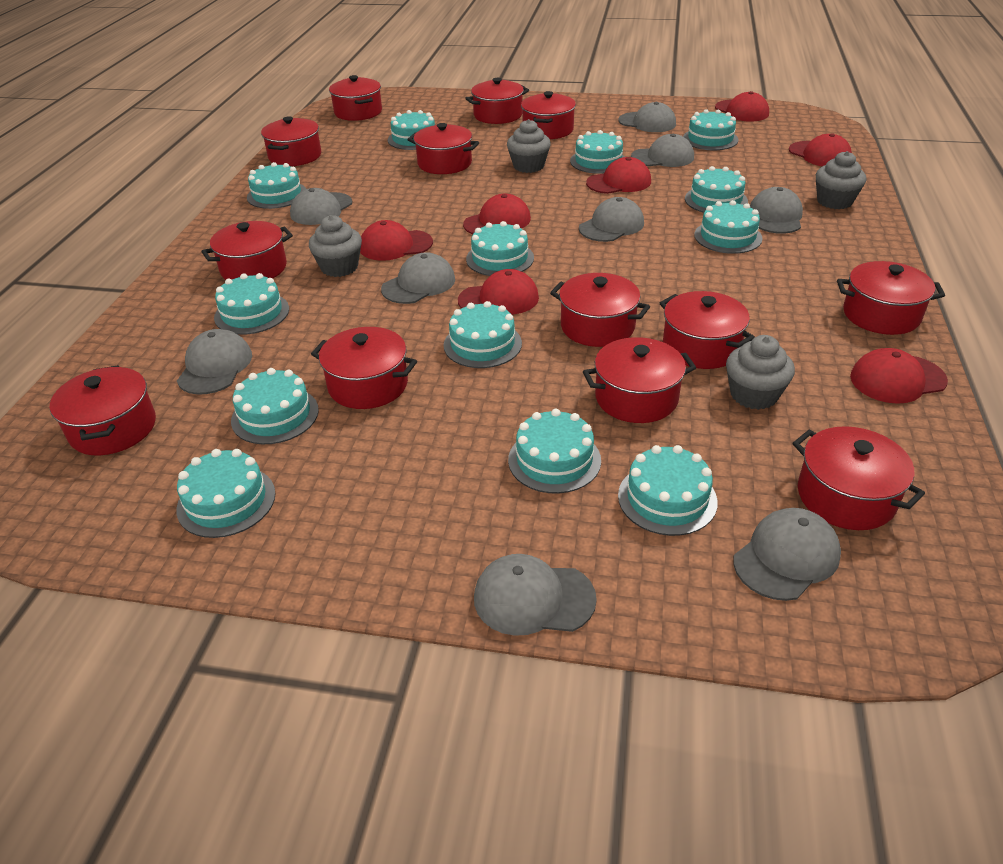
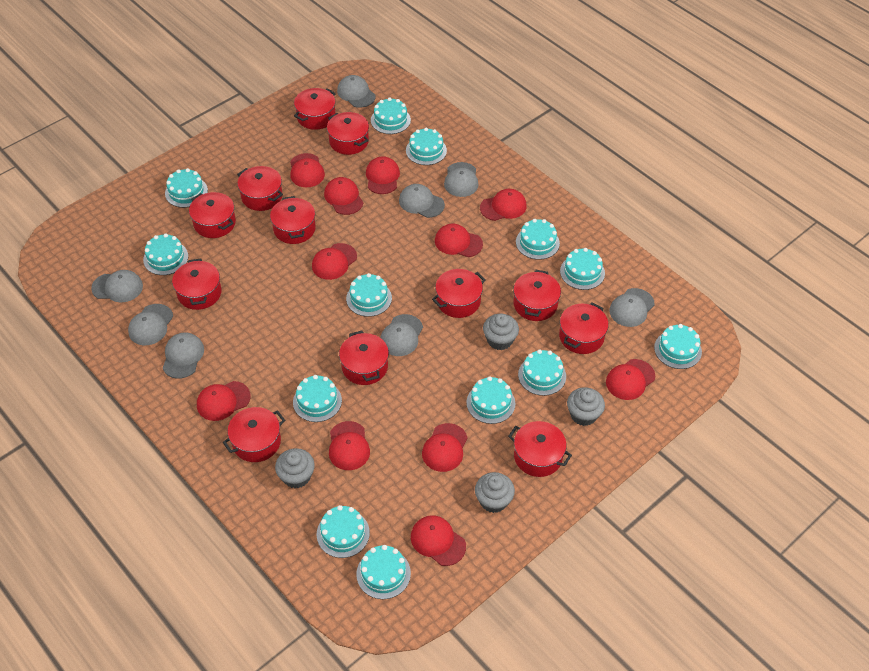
grey cap: [177,329,252,395] [290,188,352,225] [381,252,455,304] [474,554,597,636] [579,197,644,242] [618,102,676,132] [631,134,694,167] [733,508,841,601] [750,187,803,234] = 9 -> [91,270,143,302] [128,304,173,345] [163,333,204,379] [337,75,376,108] [380,314,423,356] [399,184,445,218] [444,162,478,197] [609,288,655,327] = 8
red cap: [360,220,433,261] [458,269,539,314] [463,194,531,234] [586,157,651,194] [715,91,769,122] [789,133,852,166] [850,348,948,404] = 7 -> [197,381,251,421] [290,153,325,187] [312,243,357,280] [324,177,363,215] [329,421,370,470] [366,156,400,194] [411,515,466,566] [422,423,468,472] [435,224,483,257] [480,189,527,221] [606,359,655,400] = 11
red pot: [50,365,156,455] [201,221,293,280] [261,116,321,166] [311,327,417,409] [329,75,382,121] [407,123,479,174] [465,78,529,124] [521,91,576,139] [550,273,650,347] [583,337,696,423] [660,291,755,369] [793,426,925,530] [837,261,945,335] = 13 -> [172,259,221,310] [189,192,236,238] [223,407,285,462] [237,166,283,211] [270,196,316,244] [294,88,336,130] [327,112,369,155] [339,331,389,385] [432,269,486,318] [508,421,572,477] [513,270,561,321] [559,303,609,354] = 12

